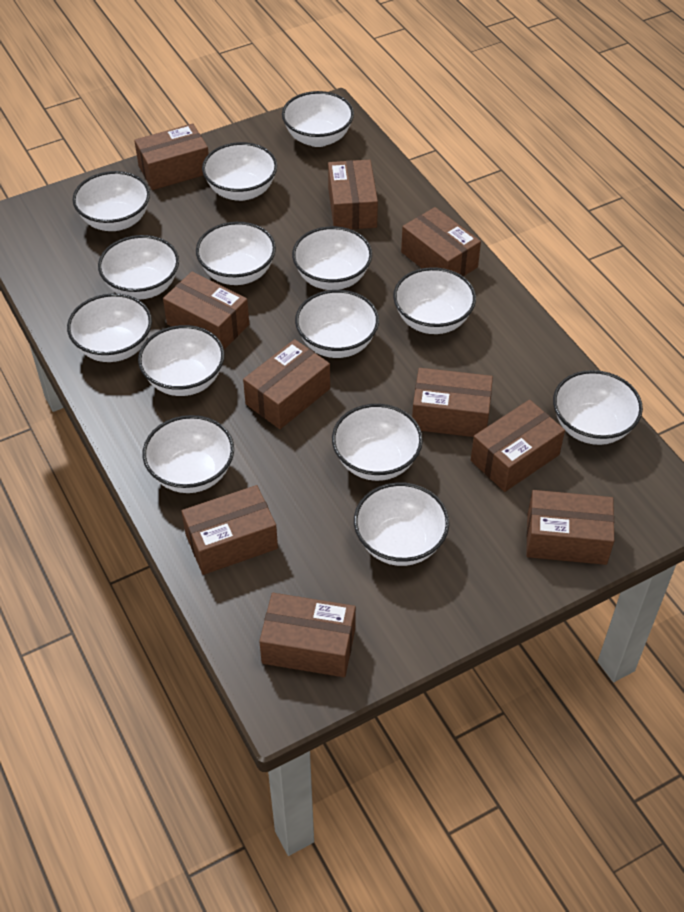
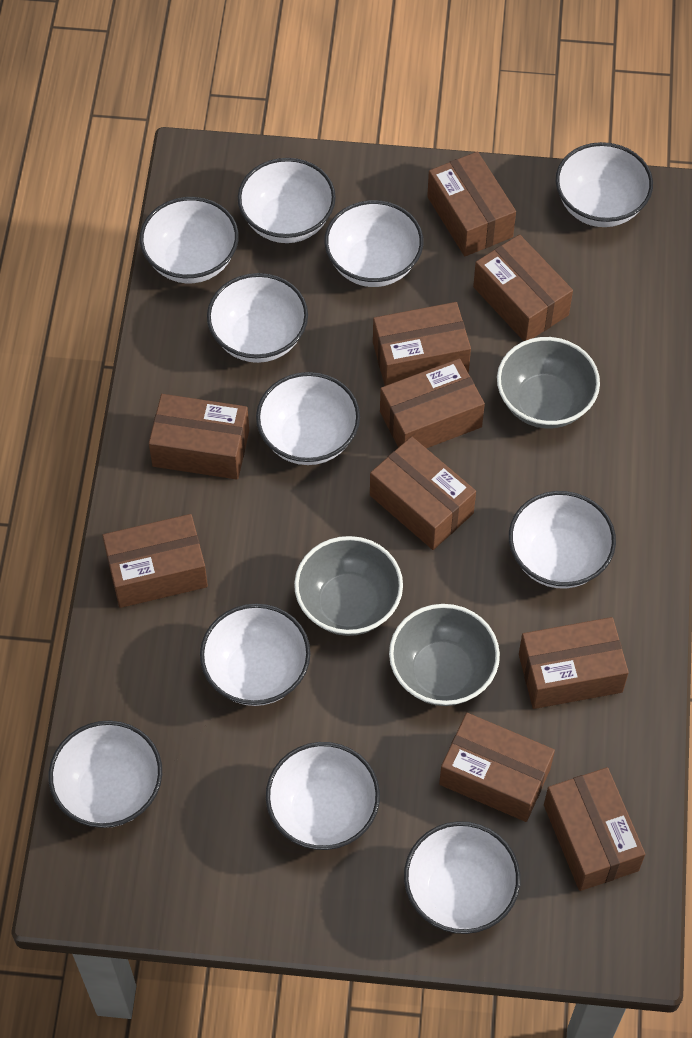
grey bowl: none = 0 -> [294,536,403,636] [389,604,500,706] [497,337,600,428] = 3
white bowl: [67,293,152,362] [73,171,150,231] [98,235,179,300] [138,325,225,396] [143,415,234,493] [196,222,276,285] [202,142,277,201] [282,91,354,147] [292,226,372,290] [295,290,379,358] [332,404,423,481] [354,482,449,566] [393,267,476,334] [553,370,643,445] = 14 -> [49,720,162,828] [140,197,239,283] [200,604,311,706] [207,273,308,363] [238,158,336,243] [256,372,360,465] [266,742,380,850] [324,200,423,287] [404,821,520,934] [509,491,616,589] [555,142,653,227] = 11

